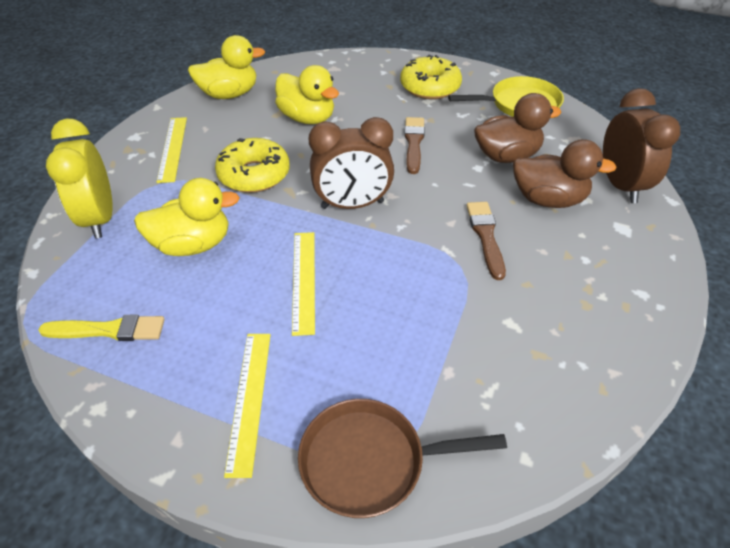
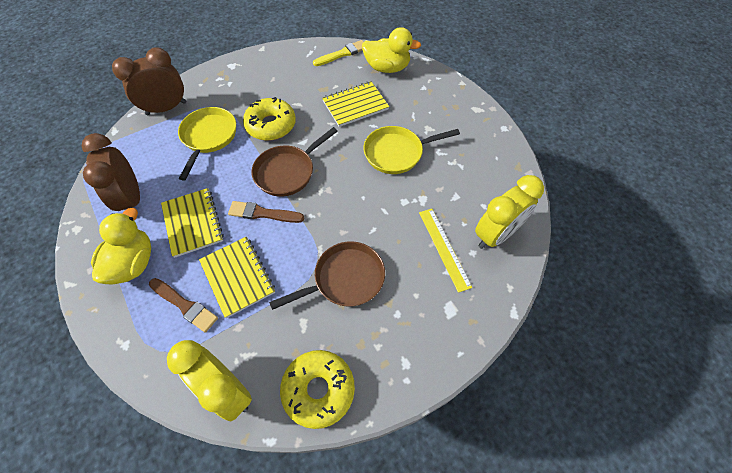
brown duck: [474,93,561,163] [513,139,617,208] = 2 -> none = 0
brown pan: [298,399,507,518] = 1 -> [252,127,338,197] [269,241,385,310] = 2
yellow clock: [46,119,113,239] = 1 -> [167,340,252,421] [475,175,544,249] = 2
yellow duck: [134,178,240,256] [188,35,265,99] [275,65,339,124] = 3 -> [91,208,151,284] [362,27,421,73] = 2
yellow notebook: none = 0 -> [161,188,224,258] [199,237,275,318] [322,81,389,127] = 3
yellow pan: [448,76,564,117] = 1 -> [178,107,236,181] [364,126,460,174] = 2
yellow ruler: [156,117,187,183] [224,334,271,478] [292,232,315,336] = 3 -> [419,209,472,293] = 1

